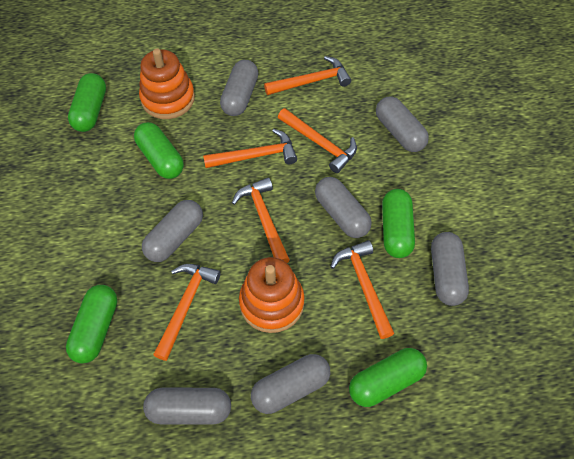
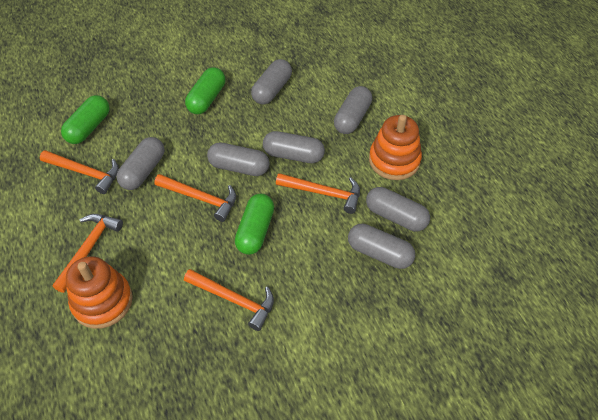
green capsule: [66,285,117,364] [68,73,106,132] [134,122,184,179] [349,348,427,407] [382,189,415,258] = 5 -> [61,95,110,144] [185,67,225,114] [235,194,274,255] = 3
orange hammer: [153,264,221,361] [203,129,297,168] [232,177,290,263] [264,56,351,95] [278,108,357,173] [330,240,394,339] = 6 -> [40,150,119,194] [52,214,123,293] [154,174,236,222] [184,269,274,331] [276,173,360,214] = 5

